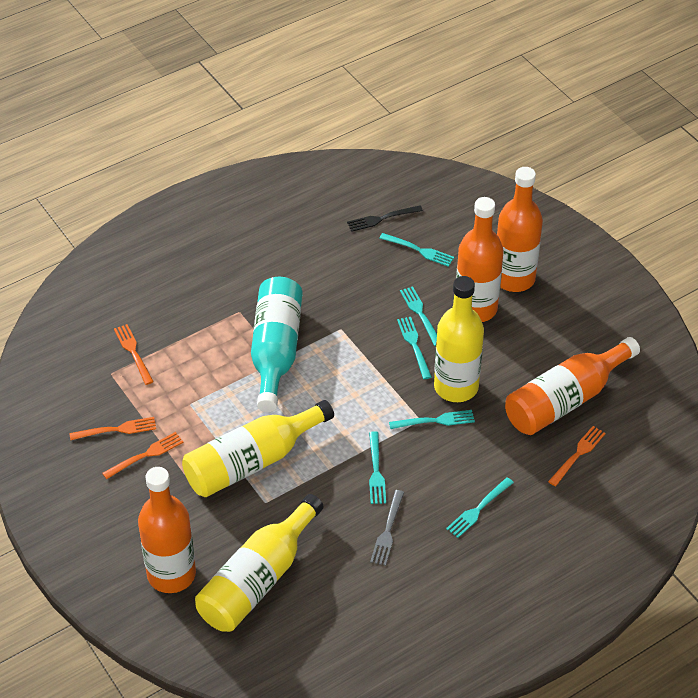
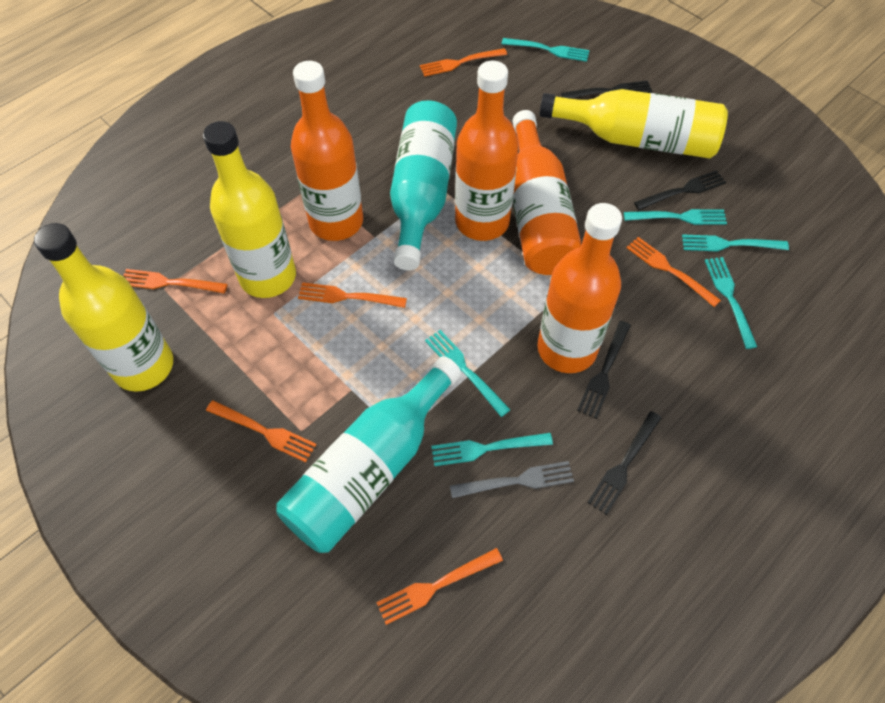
black fork: [347,206,423,232] = 1 -> [561,80,653,98] [577,321,631,419] [587,411,661,515] [634,170,726,210] = 4
orange fork: [69,417,156,440] [102,432,184,479] [114,324,154,385] [548,426,606,486] = 4 -> [123,269,227,293] [206,400,317,462] [298,282,407,308] [376,548,503,625] [420,48,507,77] [626,237,721,307] = 6
turquoise bottle: [251,277,302,412] = 1 -> [276,356,462,553] [390,100,457,270] = 2

